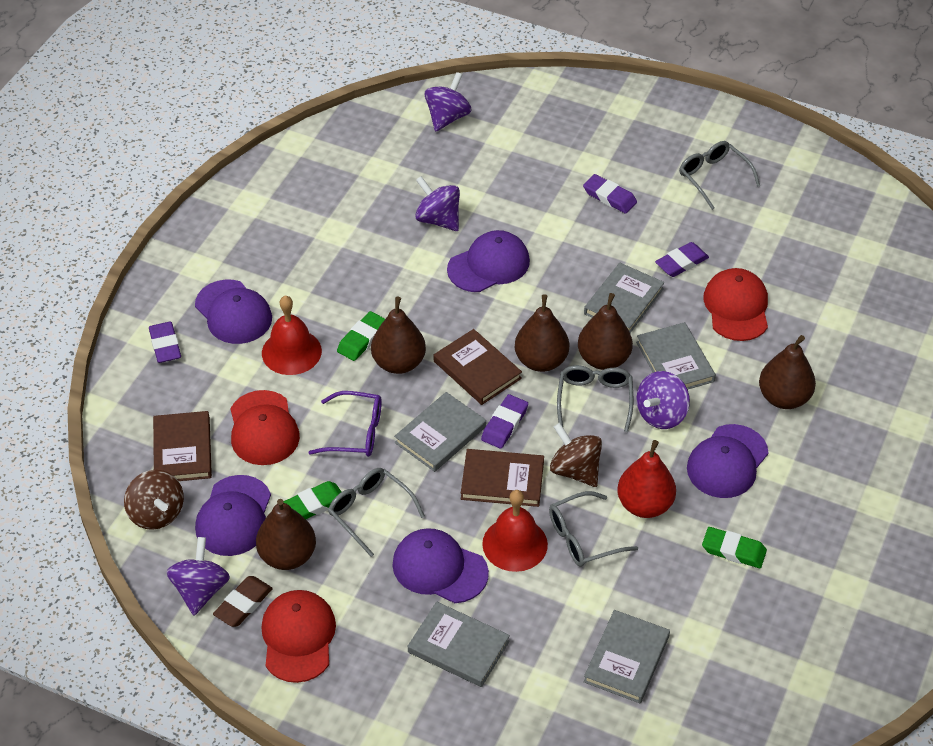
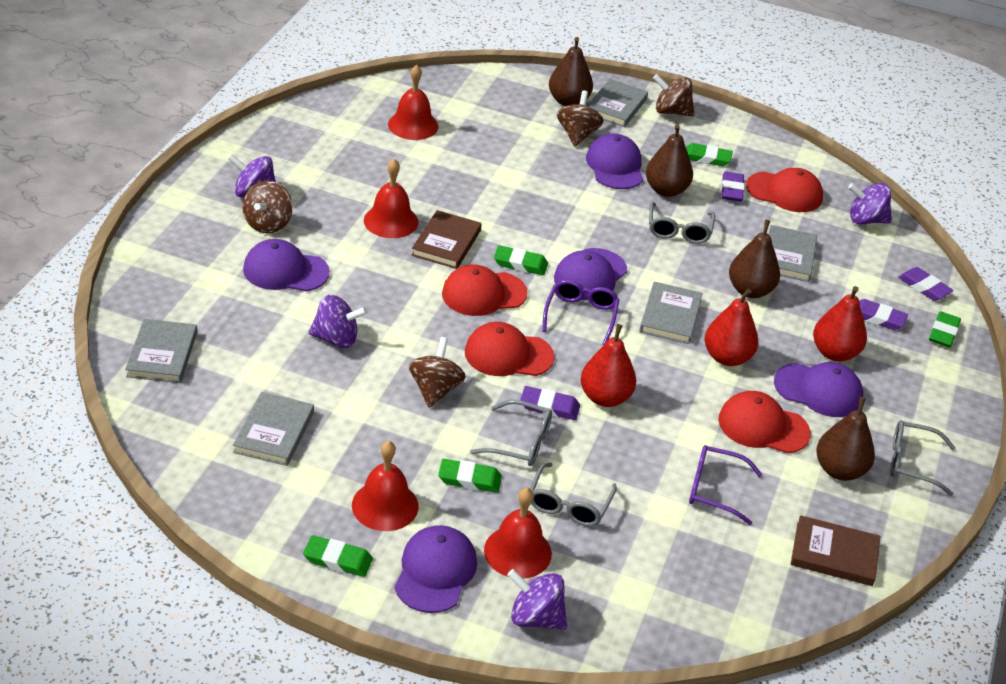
brown book: [153,411,212,481] [434,329,522,405] [461,449,544,507] = 3 -> [411,210,482,269] [791,515,880,586] = 2
brown eraser: [213,576,273,627] = 1 -> none = 0
brown pear: [256,499,316,570] [371,297,426,374] [515,294,569,372] [578,293,633,370] [759,335,816,409] = 5 -> [549,37,593,106] [646,124,693,197] [729,220,780,298] [816,397,875,481] = 4
brown spinning top: [124,470,184,530] [550,423,602,487] = 2 -> [242,181,293,233] [409,337,466,408] [557,91,604,146] [653,74,694,116] = 4
green eraser: [283,481,341,519] [337,311,385,361] [702,527,767,568] = 3 -> [303,535,373,577] [438,459,502,493] [494,245,548,275] [686,143,733,166] [929,311,961,347] = 5
purple glasses: [308,391,382,457] = 1 -> [542,280,619,345] [689,445,763,525] = 2
red bell: [262,295,322,375] [482,490,548,572] = 2 -> [352,441,418,531] [364,159,419,238] [388,65,438,140] [484,488,552,579] = 4
red cap: [230,390,300,465] [262,590,336,683] [703,268,768,341] = 3 -> [442,265,528,316] [465,322,555,376] [718,391,811,453] [746,168,823,212] = 4
red pear: [617,440,676,518] = 1 -> [581,324,636,407] [705,289,758,366] [813,286,867,362] = 3

